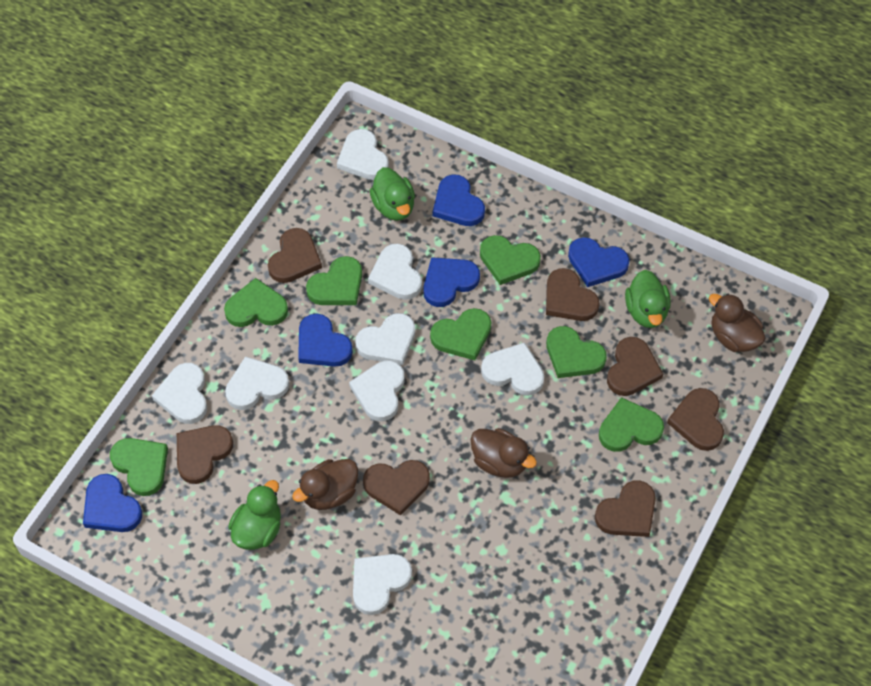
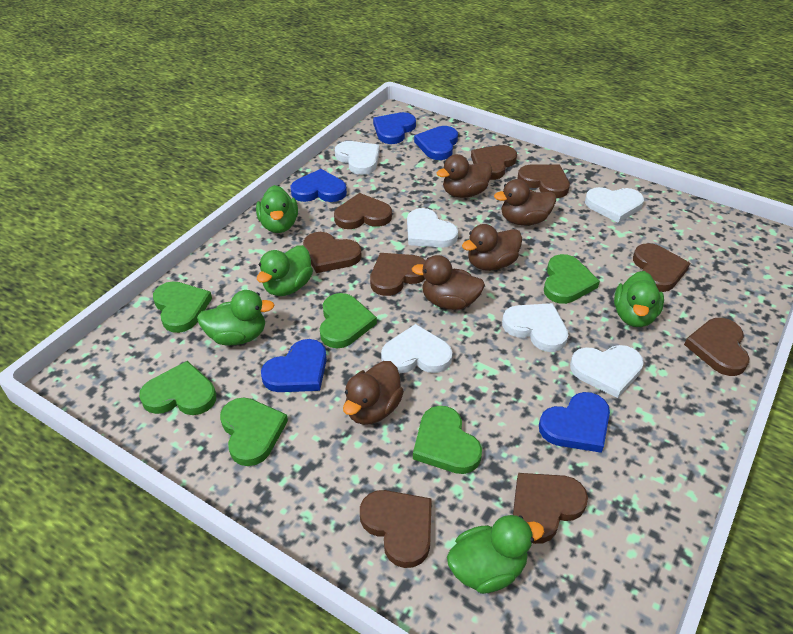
brown duck: [292,459,358,510] [471,428,537,478] [709,294,766,352] = 3 -> [343,361,404,425] [412,255,485,310] [437,154,492,198] [462,224,522,271] [494,179,556,225] = 5
brown heart: [177,425,233,484] [268,228,322,283] [363,460,430,515] [546,268,600,321] [595,480,656,537] [607,337,663,396] [667,388,724,451] = 7 -> [303,232,362,273] [334,193,392,229] [360,490,432,568] [370,253,426,296] [471,145,517,180] [513,473,588,544] [518,164,570,198] [633,243,690,292] [684,318,749,376] = 9
green duck: [228,480,281,550] [370,167,415,221] [625,270,671,328] = 3 -> [197,290,275,345] [256,185,298,233] [257,245,313,296] [447,515,544,594] [614,271,664,327] = 5
green heart: [110,438,168,496] [224,278,288,327] [306,256,362,305] [430,308,491,360] [480,235,541,285] [546,326,607,378] [599,397,664,452] = 7 -> [139,361,216,415] [153,281,212,333] [220,398,288,466] [320,293,377,348] [413,406,482,474] [544,254,600,304] = 6
white heart: [152,363,207,424] [225,356,289,410] [337,129,389,180] [349,360,405,421] [353,554,412,615] [355,313,415,365] [368,244,422,300] [481,342,544,396] = 8 -> [335,141,380,175] [381,324,452,373] [407,208,458,248] [502,303,568,352] [570,345,644,398] [585,187,644,223] = 6

